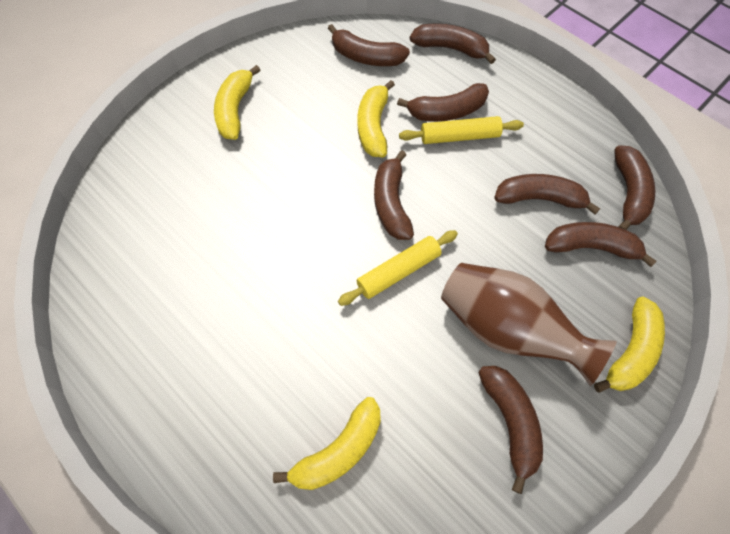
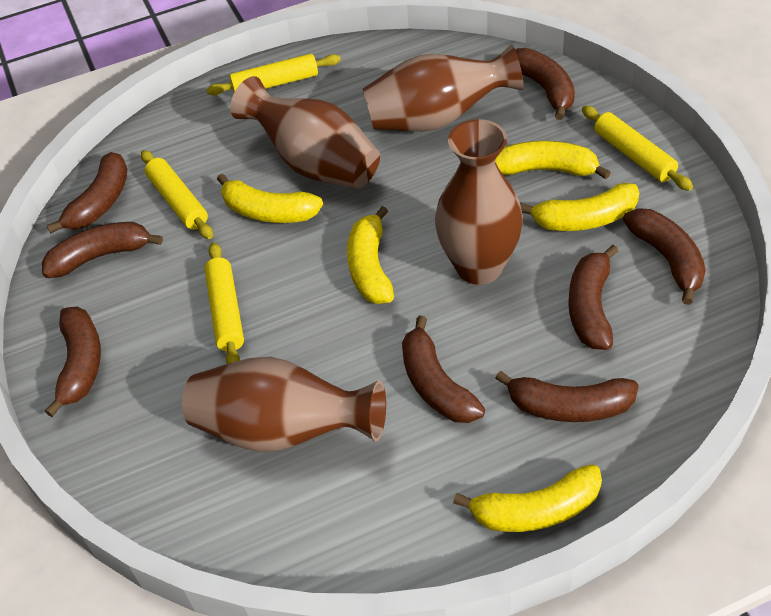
brown vase: [441,263,617,386] = 1 -> [182,357,386,452] [230,76,380,188] [363,44,524,131] [435,119,523,285] = 4
yellow banana: [214,65,260,140] [273,397,381,490] [357,80,395,157] [594,297,665,393] = 4 -> [217,174,323,223] [347,206,394,304] [453,464,602,532] [495,141,611,179] [520,183,639,231] = 5
yellow rolling pin: [338,230,458,306] [399,116,524,144] = 2 -> [141,150,213,239] [204,242,244,364] [206,54,341,95] [582,106,693,191] = 4

